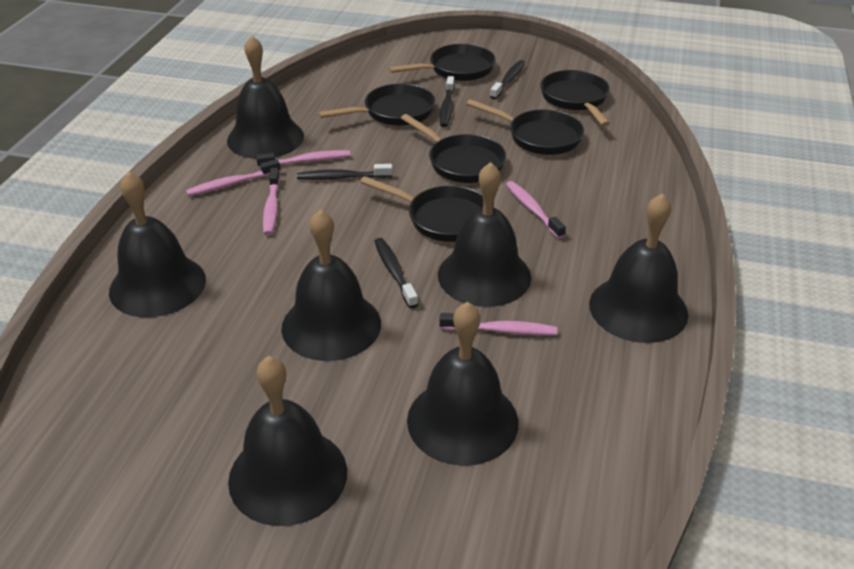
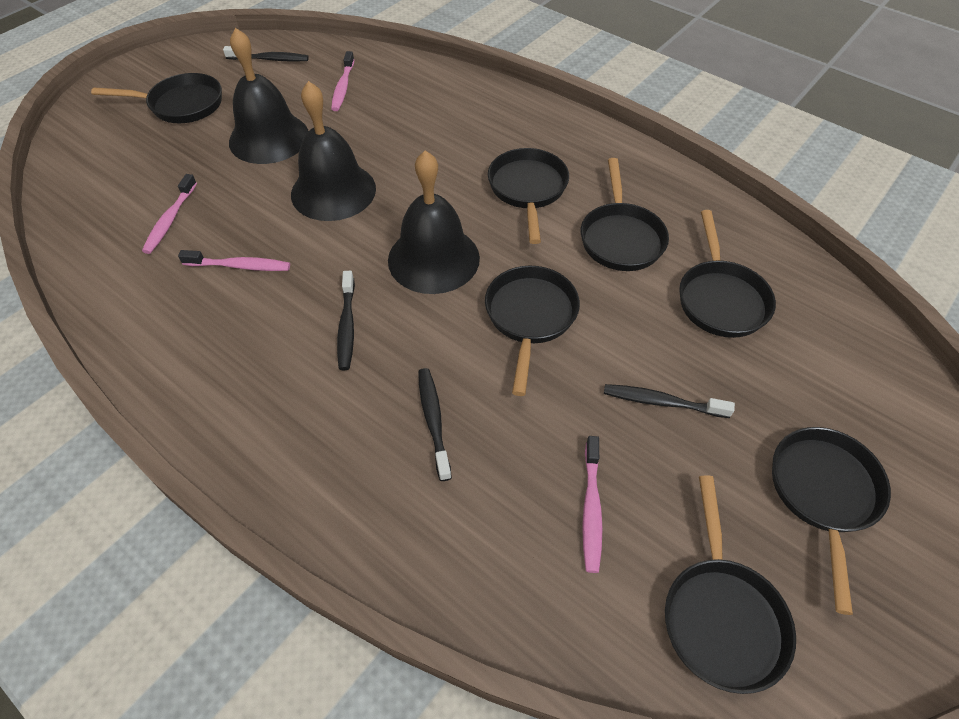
black bell: [109,171,206,317] [227,35,304,159] [228,356,347,526] [281,209,381,361] [407,302,518,466] [438,162,531,307] [589,193,688,343] = 7 -> [229,28,308,164] [291,81,376,221] [388,150,480,294] = 3
black pan: [318,84,435,126] [360,176,483,242] [388,44,496,81] [401,114,506,183] [466,99,584,155] [540,70,610,127] = 6 -> [91,73,222,123] [485,266,580,396] [488,148,569,244] [581,158,669,271] [665,475,796,694] [679,210,776,338] [772,427,891,615] = 7
pink toothbrush: [186,159,281,196] [256,150,351,168] [263,168,280,235] [439,313,557,336] [506,181,566,239] = 5 -> [142,174,197,254] [178,250,290,271] [331,51,354,111] [582,436,603,573] = 4

